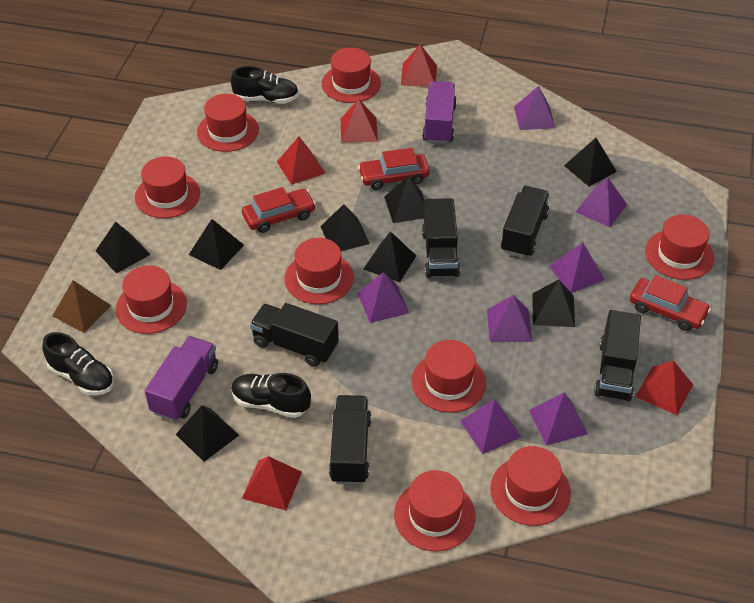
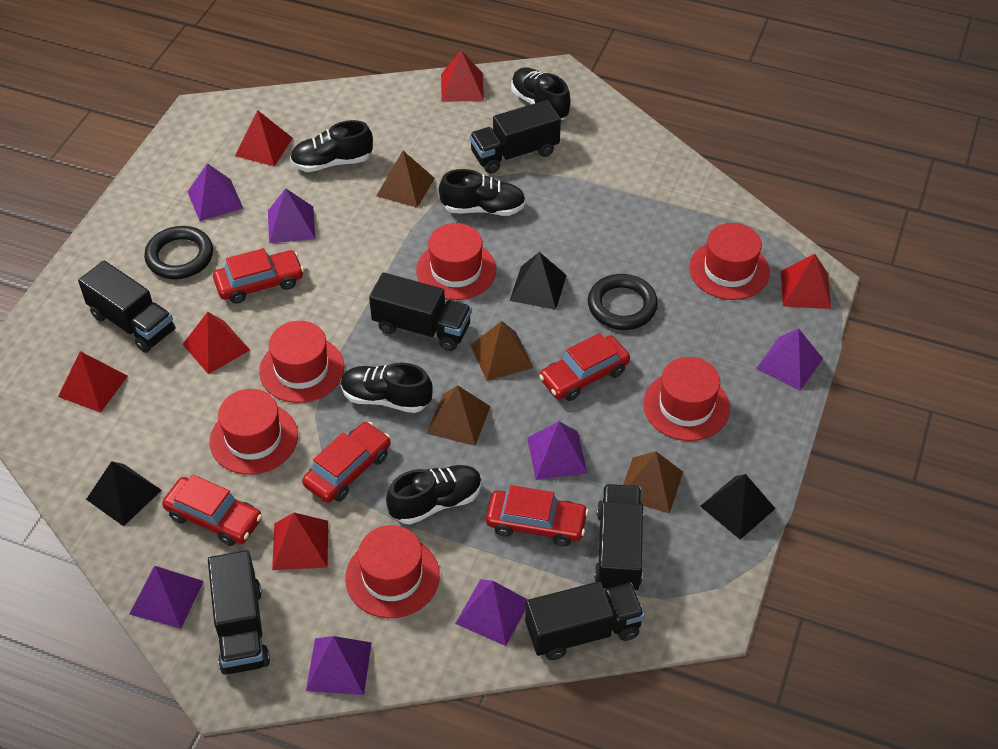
black pyramid: [96,222,151,273] [176,405,239,462] [189,219,244,270] [320,204,370,251] [364,231,416,283] [384,176,425,223] [532,279,575,327] [564,138,617,186] = 8 -> [86,461,162,526] [510,252,567,310] [700,474,776,540] = 3
black ring: none = 0 -> [144,226,213,279] [588,274,658,330] = 2
black shoe: [42,332,114,395] [231,66,299,104] [231,373,311,418] = 3 -> [290,120,373,172] [341,362,433,413] [386,465,482,525] [439,169,526,216] [511,68,571,120] = 5
black truck: [250,303,339,367] [329,395,372,485] [422,198,460,278] [501,186,550,258] [594,310,641,401] = 5 -> [78,260,175,353] [208,550,270,675] [369,272,472,351] [469,100,561,174] [525,581,645,660] [594,484,644,591] = 6
brown pyramid: [52,280,111,333] = 1 -> [376,151,435,208] [426,385,491,446] [471,321,533,381] [623,451,683,514] = 4
purple truck: [145,336,218,421] [422,81,457,144] = 2 -> none = 0
red car: [242,187,316,233] [358,148,430,190] [630,275,711,331] = 3 -> [162,474,262,546] [213,248,304,304] [302,422,391,503] [486,485,589,546] [539,333,630,401] = 5
red hat: [116,266,187,334] [135,157,200,218] [197,94,259,152] [285,238,354,304] [322,47,381,103] [394,470,475,552] [411,340,486,413] [490,446,571,526] [645,214,714,280] = 9 -> [210,389,298,475] [259,321,344,403] [345,525,440,618] [416,223,496,300] [643,357,730,441] [689,223,770,300] = 6
red pyramid: [242,456,302,511] [277,137,326,185] [341,99,378,143] [401,44,437,87] [635,361,693,415] = 5 -> [58,351,128,413] [183,312,250,374] [235,110,293,166] [272,513,328,570] [441,50,484,102] [781,254,831,309] = 6

